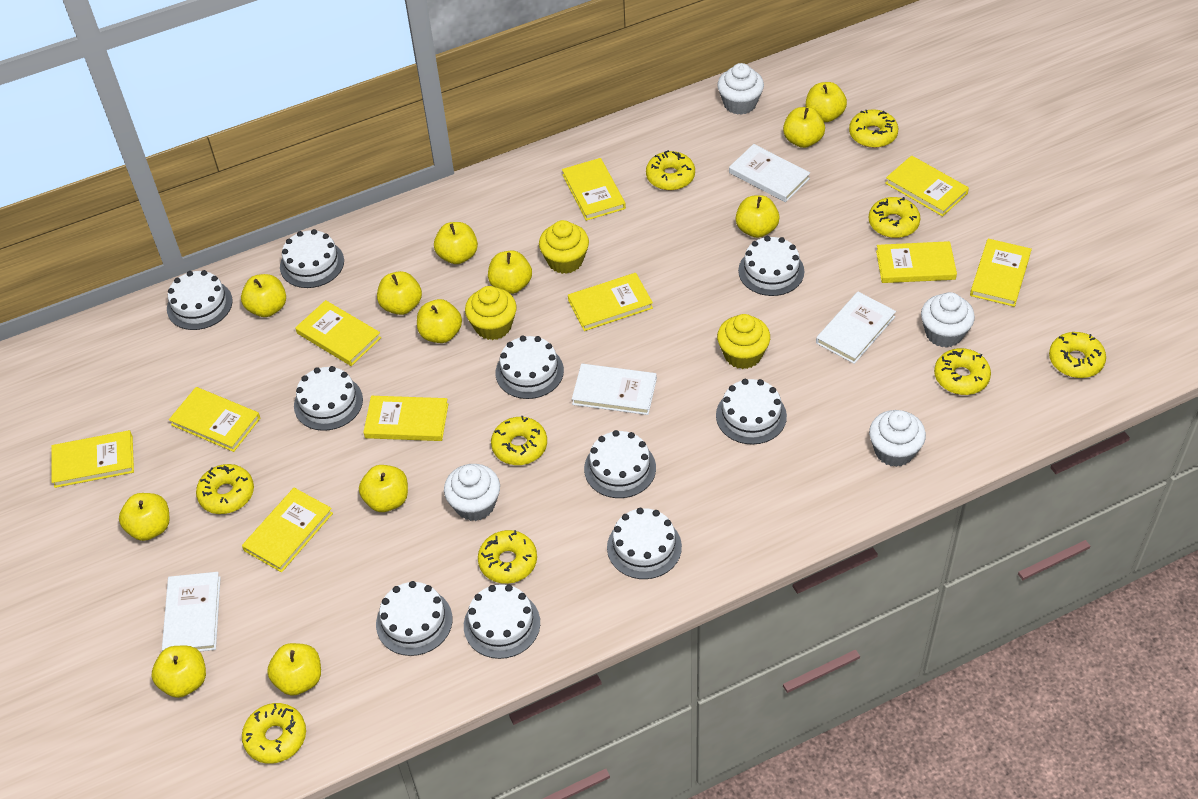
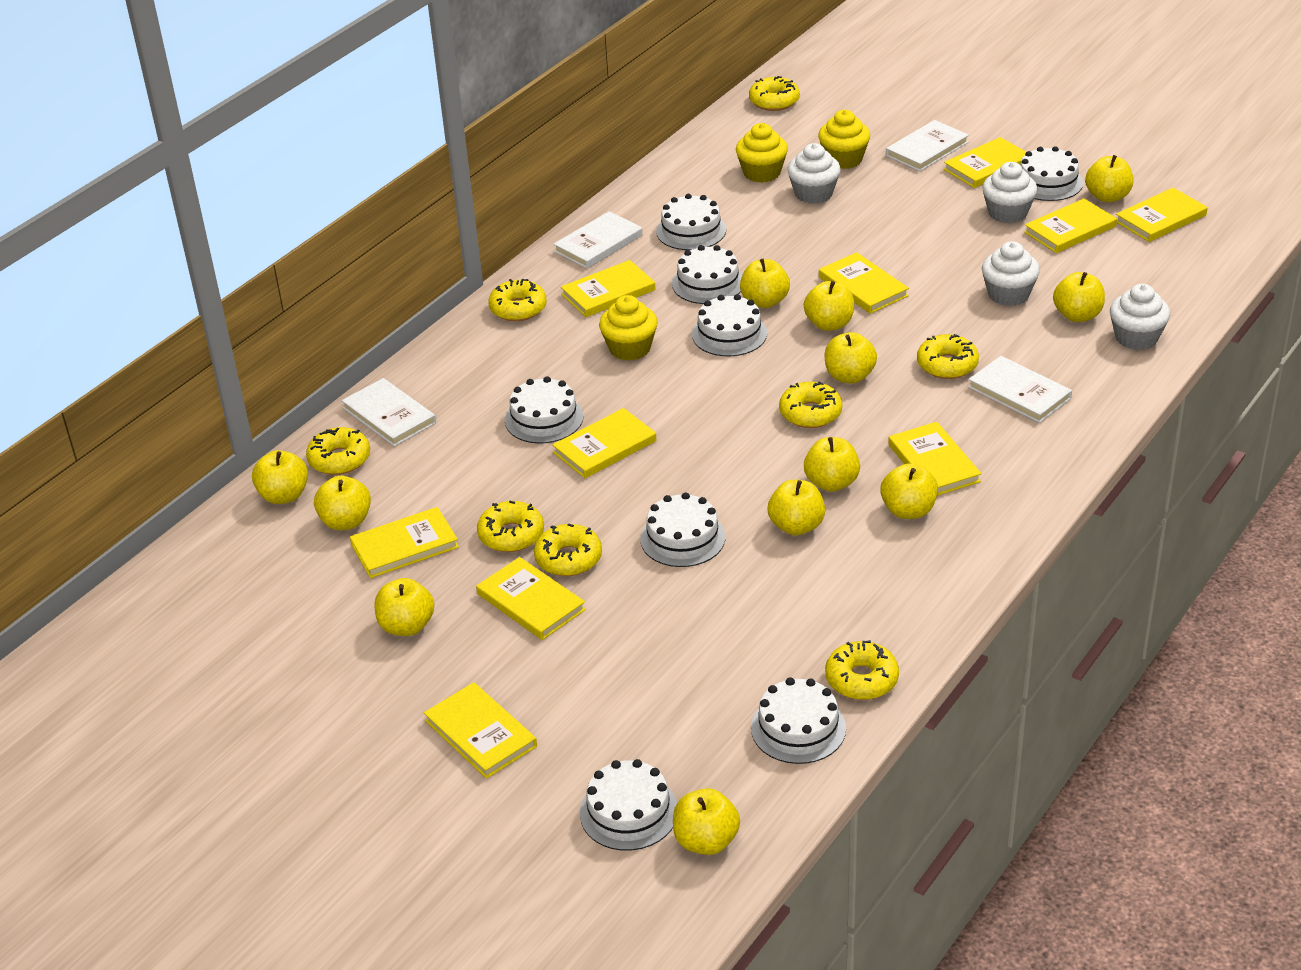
white cake: [167,270,233,330] [280,229,344,288] [294,366,363,431] [376,581,452,656] [464,584,540,659] [496,336,564,399] [584,430,656,498] [607,508,682,579] [716,379,787,445] [738,236,804,296] = 10 -> [505,376,584,444] [580,759,677,851] [640,492,725,567] [656,194,726,250] [672,245,742,304] [692,294,767,356] [751,677,846,764] [1020,146,1083,201] = 8
yellow donut: [196,464,254,514] [242,703,306,764] [478,530,537,584] [491,416,547,465] [646,150,695,190] [849,109,898,148] [869,197,920,238] [934,348,991,395] [1049,332,1106,378] = 9 -> [306,427,370,475] [477,501,544,552] [488,279,547,321] [534,523,602,576] [749,76,800,111] [779,382,842,428] [825,640,899,700] [917,334,979,379] = 8

